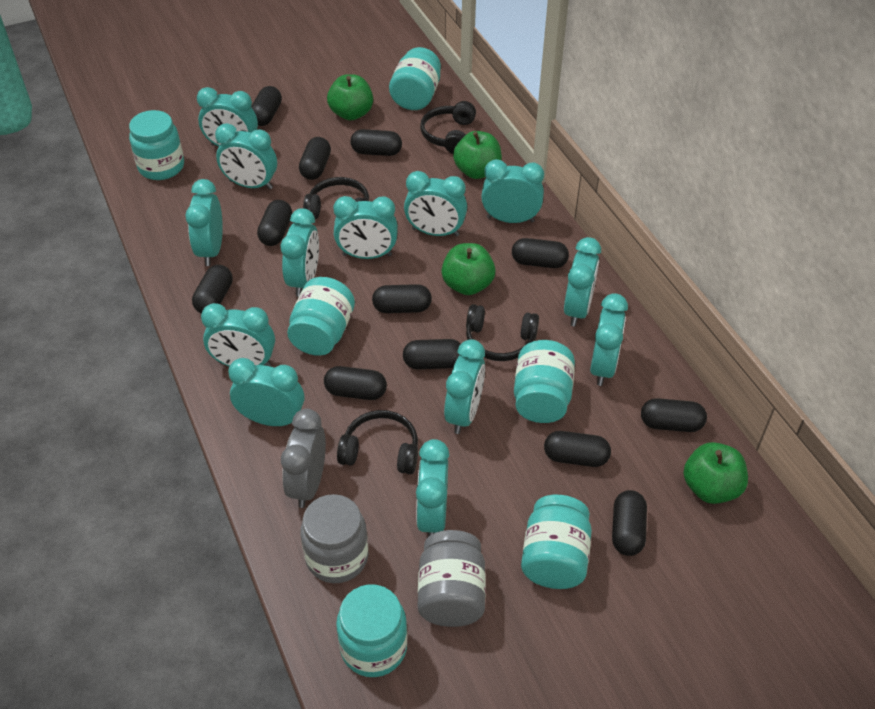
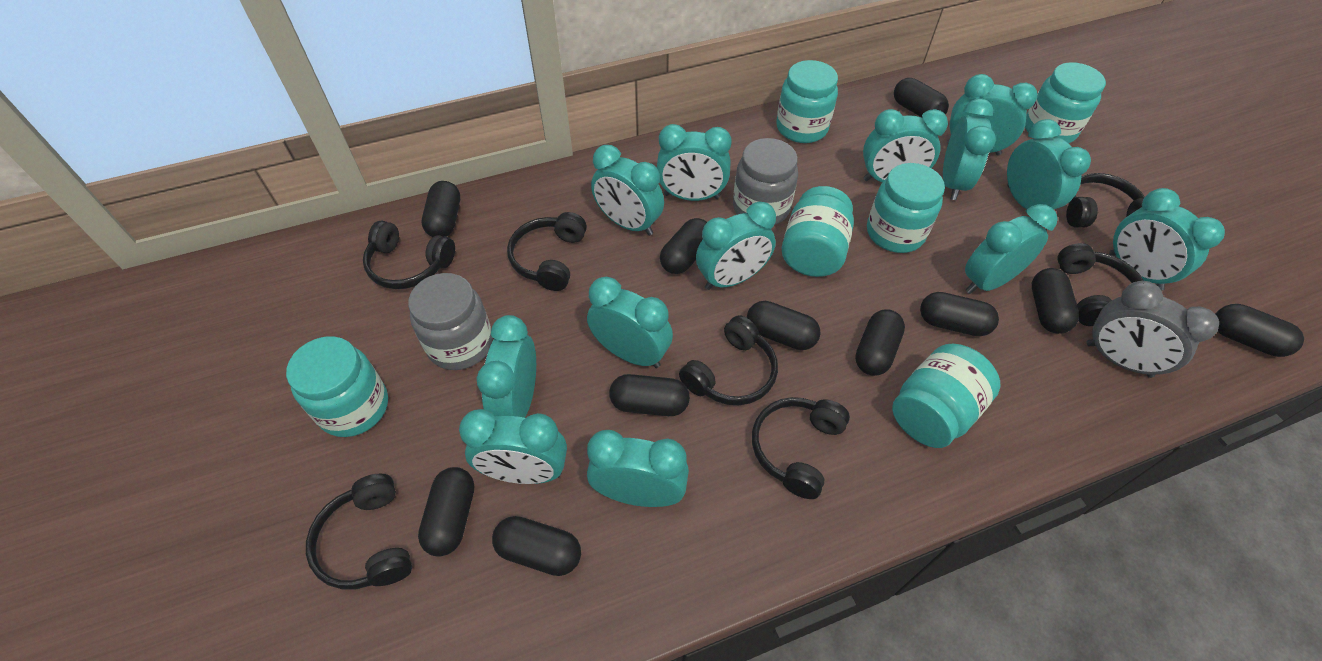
black capsule: [192,265,233,313] [251,86,282,126] [257,200,292,246] [299,137,331,180] [324,366,387,400] [351,129,402,156] [372,284,432,313] [403,339,461,369] [512,238,569,268] [544,431,611,467] [612,490,647,556] [641,398,707,432] = 12 -> [418,467,474,557] [422,181,460,237] [492,516,581,576] [609,374,690,416] [660,218,707,274] [747,301,821,350] [855,309,905,376] [894,78,949,117] [920,292,999,337] [1032,268,1079,334] [1215,304,1304,357] = 11
black headphones: [303,177,369,219] [337,410,418,474] [420,101,476,154] [466,304,539,361] = 4 -> [306,474,412,589] [363,220,455,289] [507,212,587,291] [679,315,778,405] [752,397,850,499] [1057,243,1144,326] [1066,173,1145,228] = 7
green apple: [327,74,373,120] [441,243,496,295] [453,131,502,179] [683,442,748,504] = 4 -> none = 0

